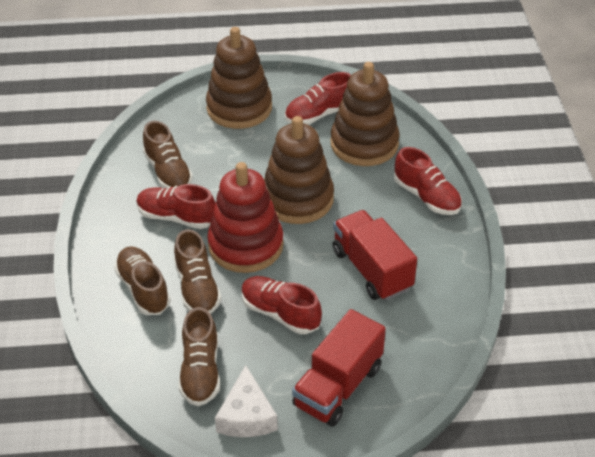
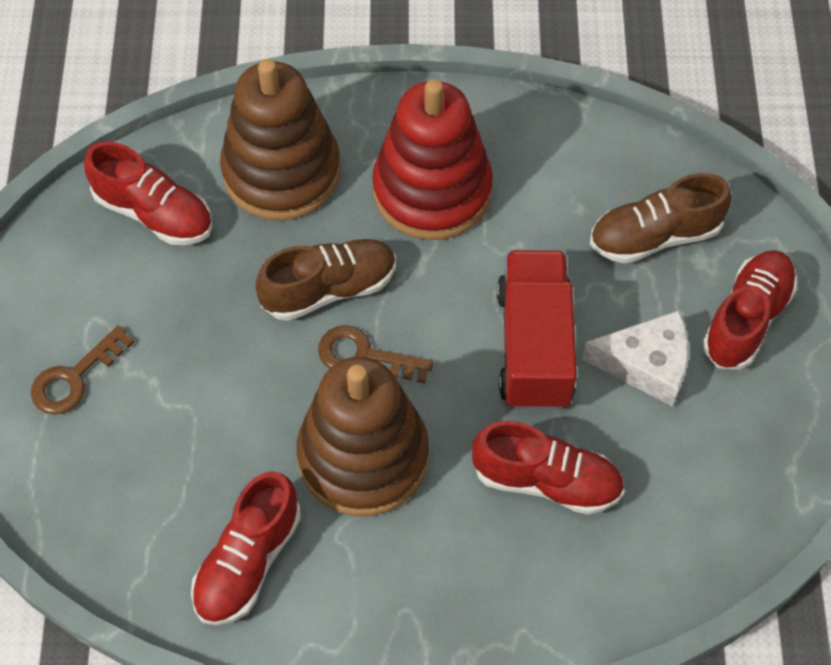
brown key: none = 0 -> [31,325,134,415] [318,325,433,383] = 2
brown shoe: [114,247,171,315] [143,121,193,188] [174,229,221,314] [179,307,220,406] = 4 -> [255,239,396,321] [590,173,732,264] = 2
brown stacking toy: [206,27,272,129] [264,116,334,224] [331,62,400,166] = 3 -> [220,59,341,221] [297,357,429,516] = 2
red truck: [292,309,386,427] [333,210,417,301] = 2 -> [497,250,577,410] = 1

